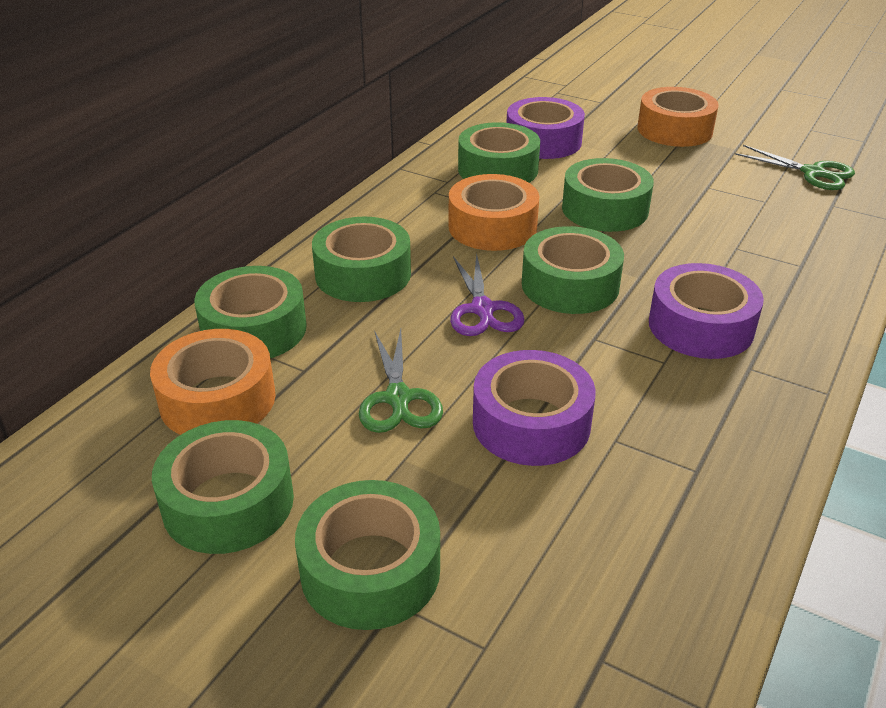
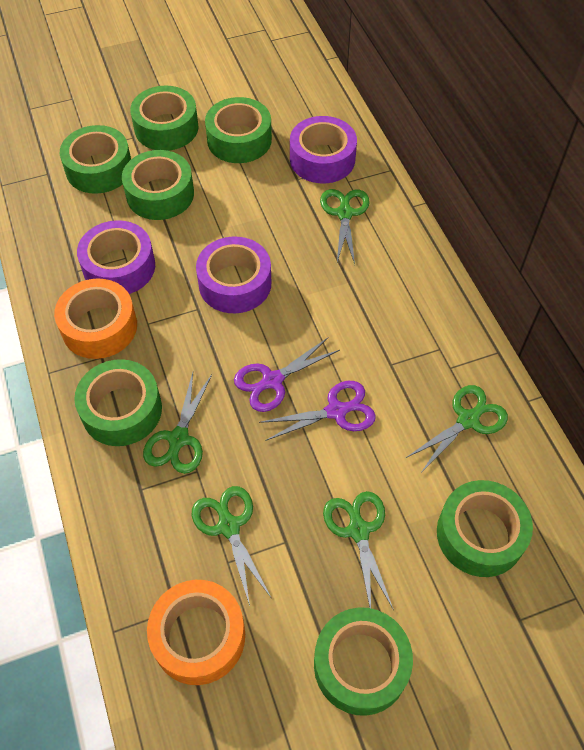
green scissors: [359,329,443,433] [735,145,855,190] = 2 -> [143,373,212,474] [192,486,272,606] [320,189,370,264] [323,491,394,610] [406,385,508,471] = 5
orange tape: [150,329,276,435] [449,174,539,251] [637,87,719,147] = 3 -> [54,278,137,359] [147,580,245,685] = 2
purple scissors: [450,253,525,336] = 1 -> [234,337,340,412] [259,381,376,441] = 2

